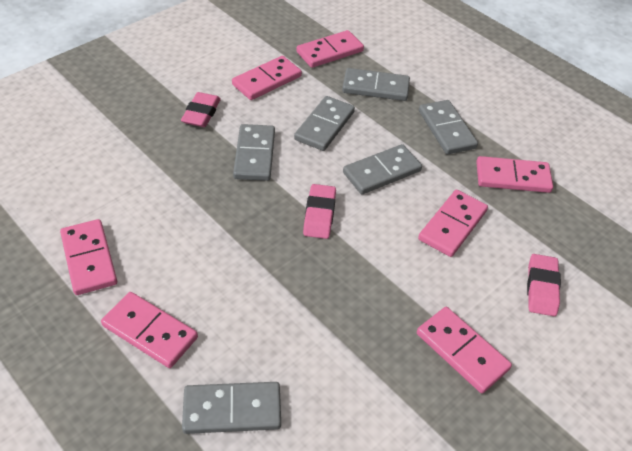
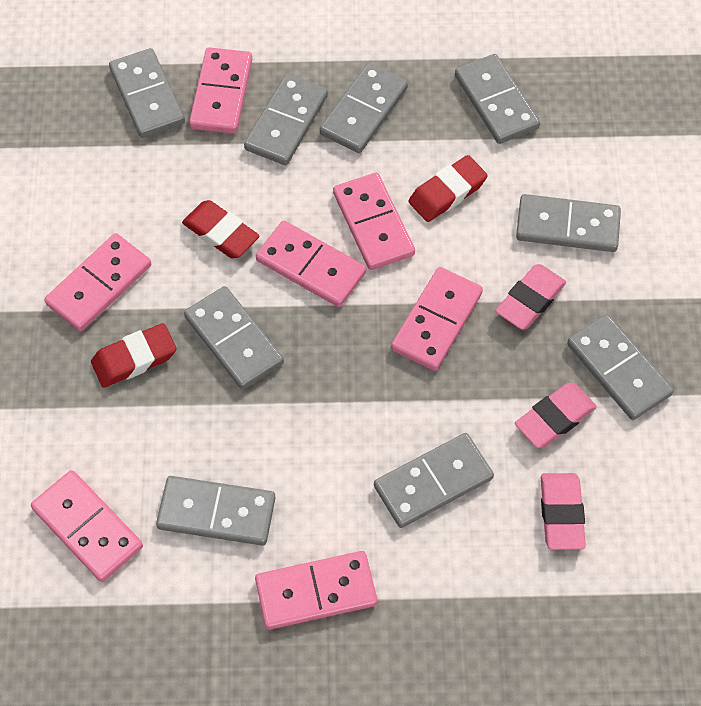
grey domino: [182,382,281,434] [233,124,275,181] [294,96,355,151] [342,68,410,101] [343,144,422,194] [419,100,478,154] = 6 -> [109,48,185,138] [156,476,275,546] [184,286,284,390] [244,74,328,165] [320,63,408,153] [374,433,494,528] [455,54,540,144] [516,194,621,252] [567,314,673,420] = 9
red eraser: none = 0 -> [91,323,176,388] [182,200,260,258] [408,155,488,222] = 3

